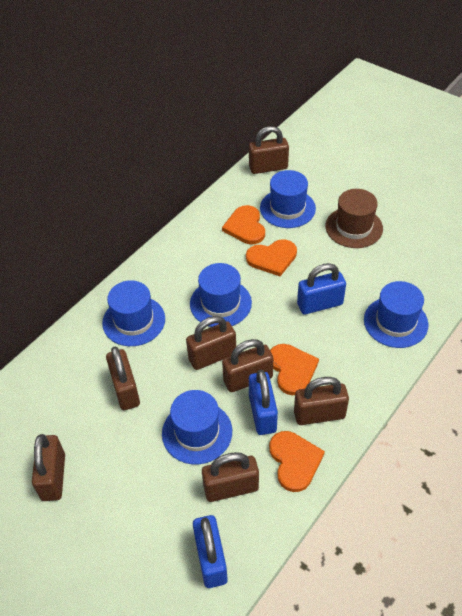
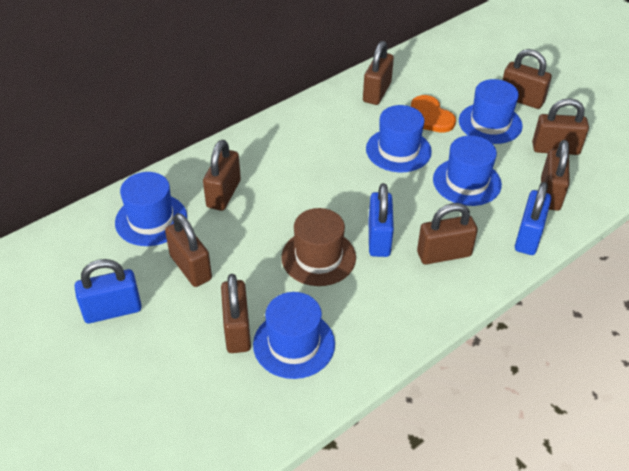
brown padlock: [32,434,65,501] [106,347,140,410] [186,316,236,370] [202,452,259,502] [222,339,273,392] [249,126,289,174] [294,377,349,425] = 7 -> [165,213,212,287] [203,140,241,211] [221,274,251,353] [363,41,394,105] [417,203,478,264] [503,49,552,109] [532,98,589,155] [541,140,570,211] = 8
orange heart: [222,205,265,244] [246,239,297,276] [269,431,325,492] [270,344,319,395] = 4 -> [411,95,456,133] = 1

